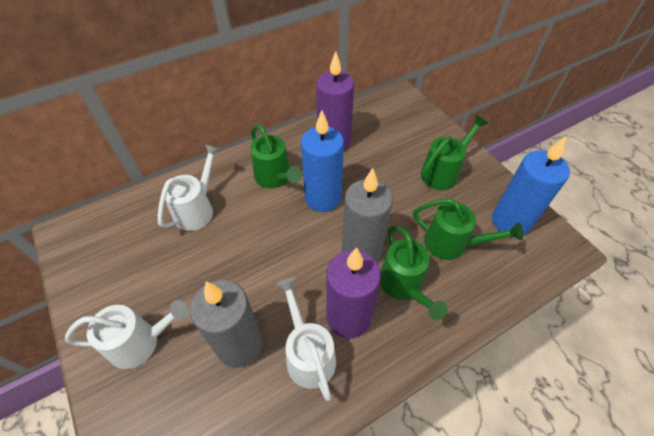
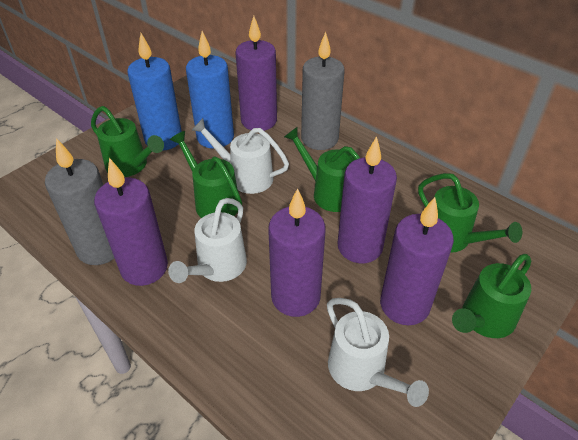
green watering can: [250,124,302,188] [380,226,448,320] [413,198,523,260] [421,115,488,190] = 4 -> [91,106,164,177] [170,131,242,218] [284,126,360,212] [418,173,522,253] [452,254,531,338] = 5
purple candle: [316,51,354,151] [326,247,381,338] = 2 -> [94,158,168,286] [235,16,277,131] [268,188,326,317] [337,136,397,263] [380,197,454,325] = 5

